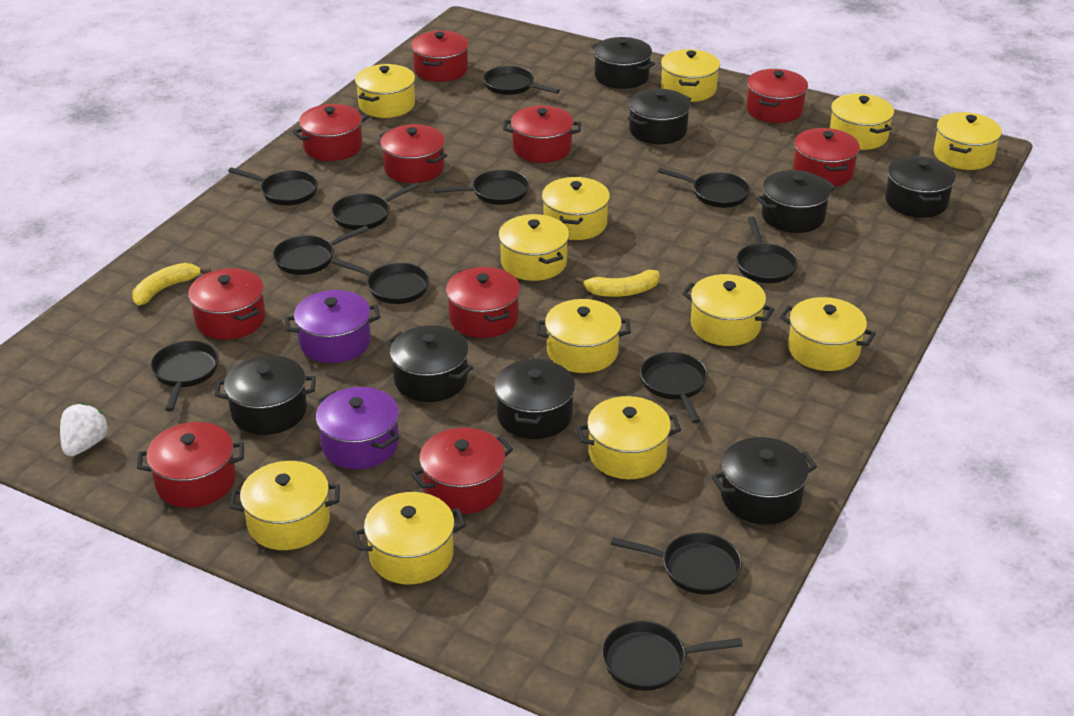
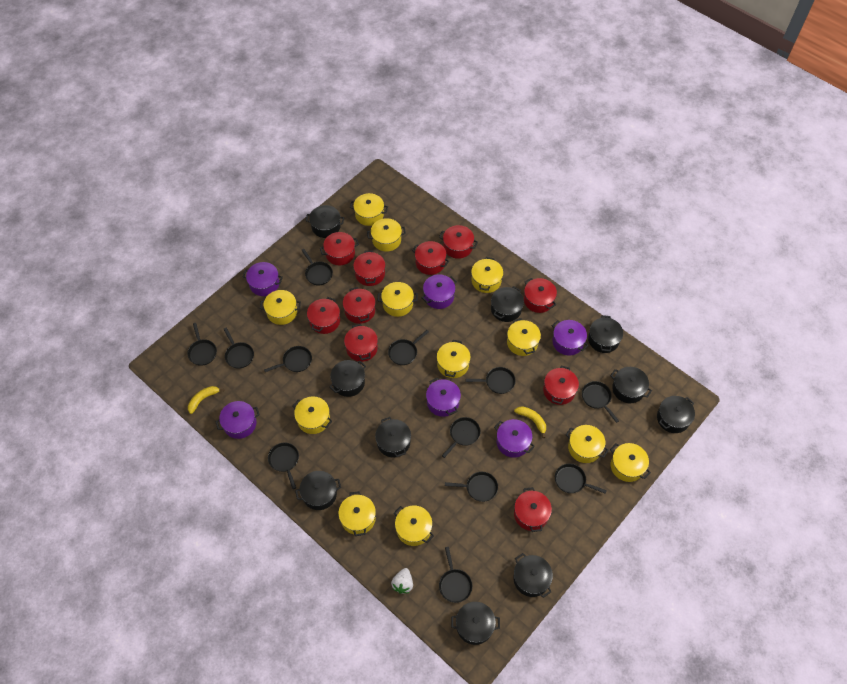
black pot: [215,355,316,435] [387,325,473,402] [494,358,575,439] [591,37,655,89] [627,88,691,144] [711,437,817,524] [756,170,836,233] [885,156,956,217] = 8 -> [295,471,341,510] [306,205,344,238] [329,360,366,397] [375,417,411,458] [451,602,500,645] [491,286,524,322] [513,553,553,598] [588,315,623,353] [610,367,652,403] [657,396,695,433] = 10
purple pot: [285,290,380,363] [316,387,399,469] = 2 -> [215,401,260,439] [243,262,283,296] [421,275,457,309] [426,378,461,417] [494,419,535,458] [552,320,588,356] = 6

